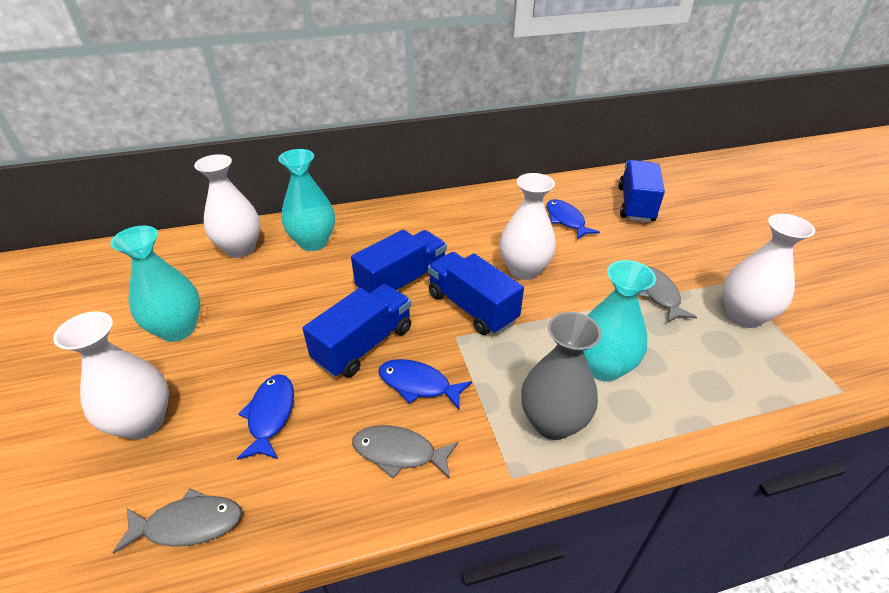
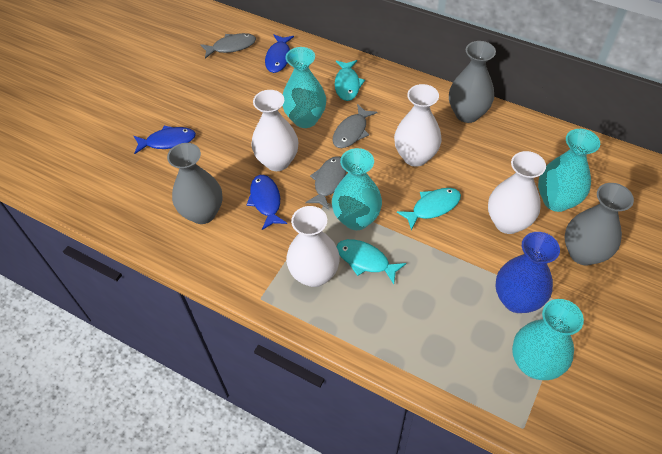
blue truck: [303,284,411,378] [351,230,447,293] [428,252,524,335] [618,160,665,222] = 4 -> none = 0
blue vase: none = 0 -> [495,232,560,313] = 1
grey vase: [521,312,602,440] = 1 -> [167,143,222,224] [449,41,496,123] [565,183,634,265] = 3
turquoise fish: none = 0 -> [335,60,365,101] [337,239,406,284] [397,188,461,230] = 3
turquoise vase: [110,226,200,342] [278,149,335,251] [583,260,656,382] = 3 -> [283,47,326,128] [332,148,382,230] [512,299,584,380] [538,129,600,212] = 4

